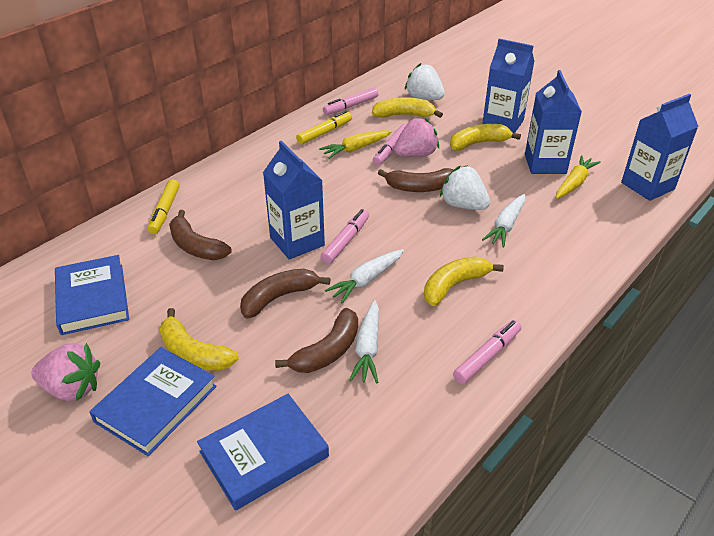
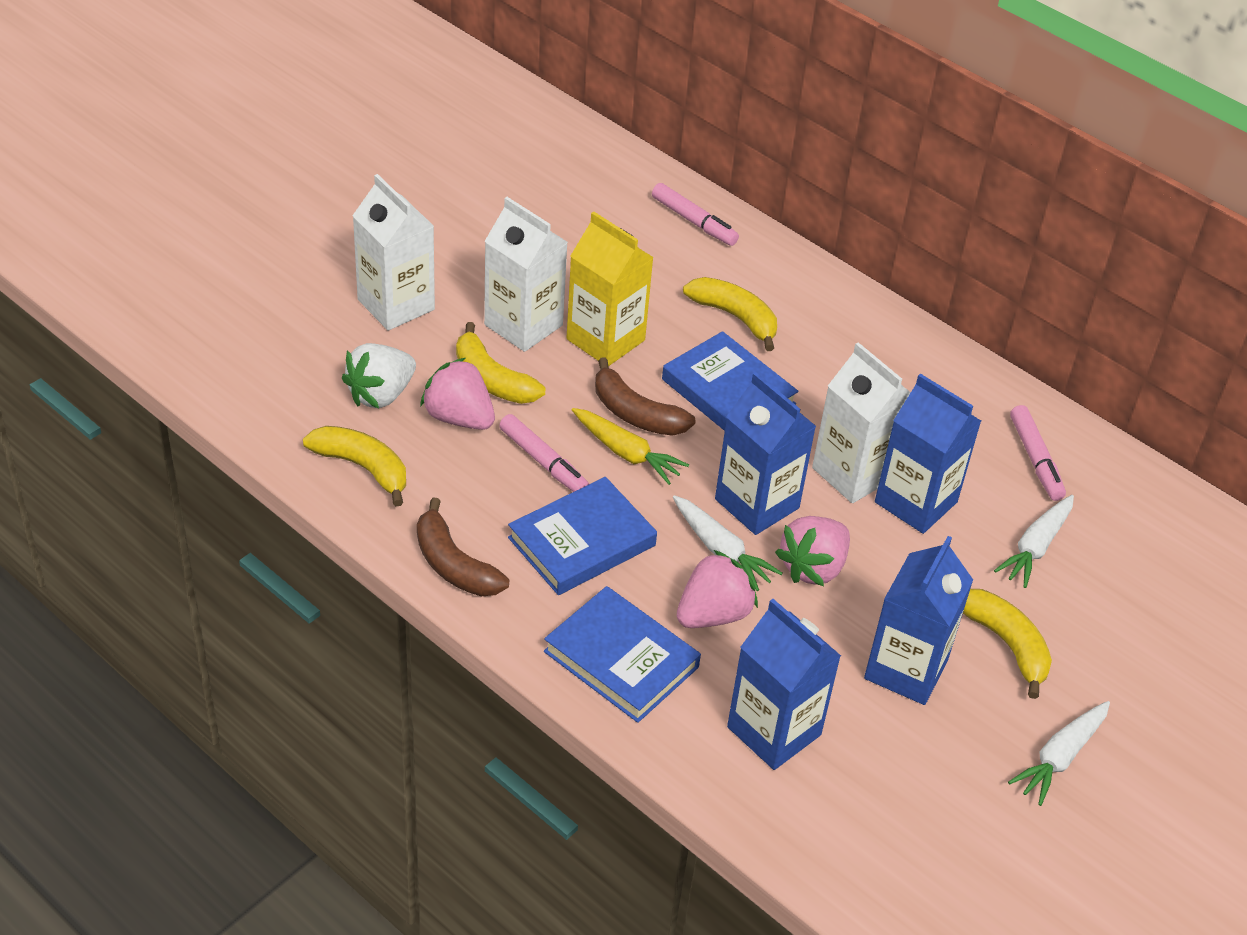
brown banana: [169,210,232,260] [240,269,330,319] [275,308,358,373] [378,168,454,192] = 4 -> [417,497,509,596] [595,357,696,436] = 2
pink marker: [321,209,369,264] [323,88,378,115] [373,124,407,165] [453,320,521,384] = 4 -> [499,414,589,492] [652,183,739,246] [1010,405,1066,501] = 3
pink strawberry: [31,343,100,401] [394,118,439,157] = 2 -> [420,358,495,430] [677,550,758,628] [775,516,850,586] = 3
white carton: none = 0 -> [352,174,435,331] [484,197,568,352] [812,342,911,503] = 3
white strawberry: [405,63,445,100] [440,165,490,210] = 2 -> [342,343,416,408] = 1
yellow carrot: [319,130,392,159] [556,155,601,199] = 2 -> [572,408,689,485] = 1
yellow carton: none = 0 -> [567,212,654,366] = 1
yellow marker: [148,179,180,234] [296,111,352,145] = 2 -> none = 0

